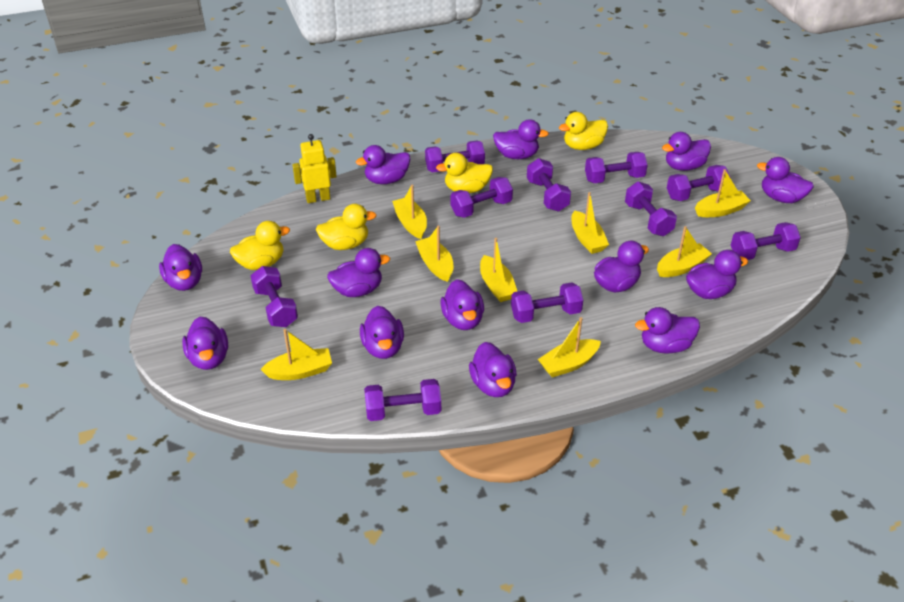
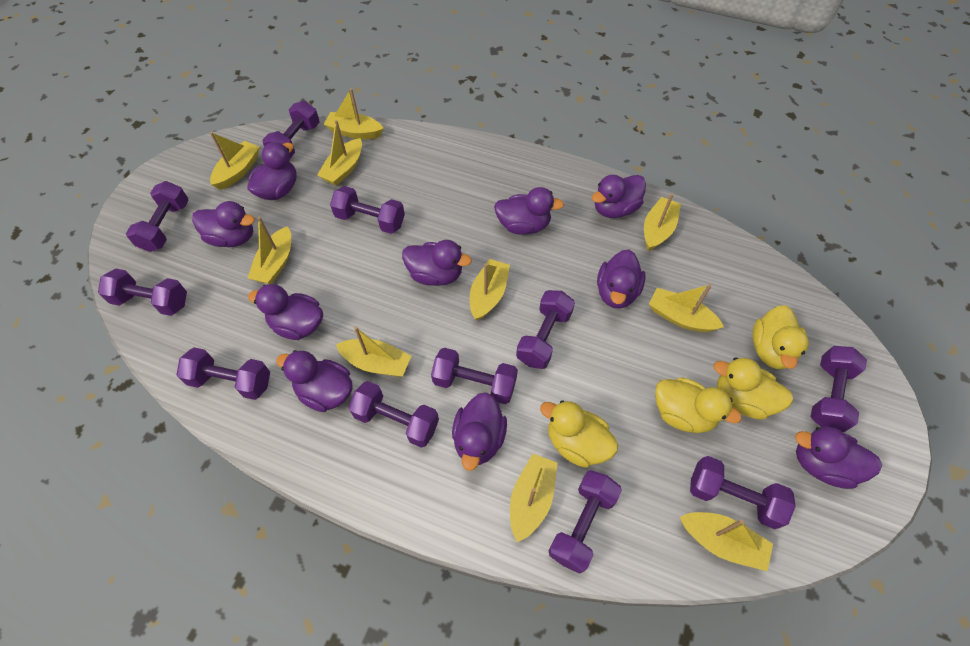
purple duck: [159,244,202,291] [182,317,228,370] [327,248,390,297] [356,145,411,184] [360,306,404,359] [440,279,484,330] [469,342,517,397] [493,119,549,159] [594,241,649,293] [635,307,700,354] [662,132,711,171] [686,250,748,299] [757,157,814,203] = 13 -> [192,201,255,247] [247,142,297,200] [248,284,323,340] [276,350,353,412] [402,240,472,286] [452,392,507,471] [494,187,564,235] [592,175,646,218] [597,250,646,308] [795,426,882,489] = 10
purple dumbbell: [251,266,298,327] [364,379,441,421] [425,141,485,172] [451,177,513,218] [511,283,583,323] [527,158,571,211] [585,152,648,183] [625,182,677,236] [667,165,731,201] [731,222,801,260] = 10 -> [98,268,187,316] [126,181,189,252] [177,347,270,400] [263,101,319,158] [330,186,405,234] [348,381,439,448] [431,348,518,404] [516,290,575,369] [549,470,622,574] [690,456,796,529] [810,346,867,432] = 11
yellow boat: [260,329,332,380] [392,184,427,239] [415,226,453,282] [480,238,518,302] [538,317,601,377] [571,192,609,254] [657,226,712,277] [695,169,751,217] = 8 -> [210,132,259,190] [248,217,291,284] [317,120,362,186] [324,88,384,139] [336,326,411,377] [470,259,510,321] [510,454,558,542] [644,193,681,251] [649,284,724,332] [680,512,773,571] = 10
yellow robot: [292,134,337,203] = 1 -> none = 0

